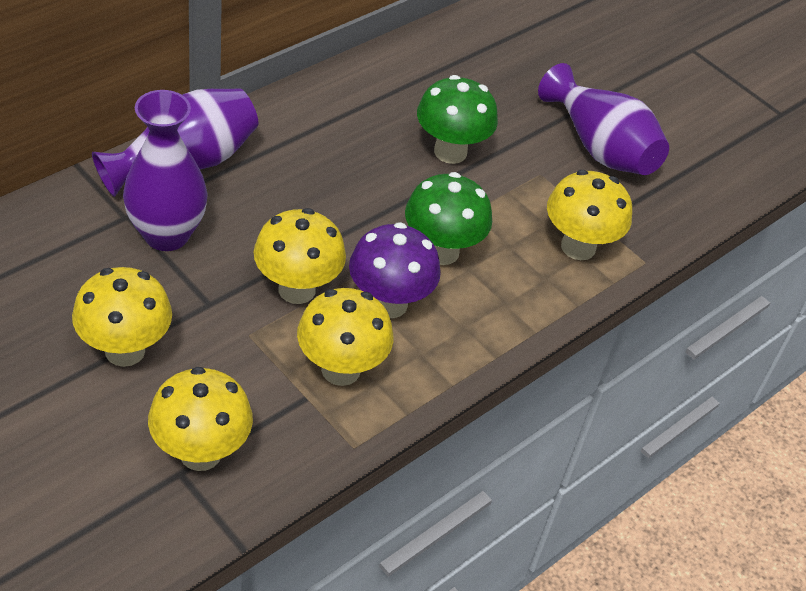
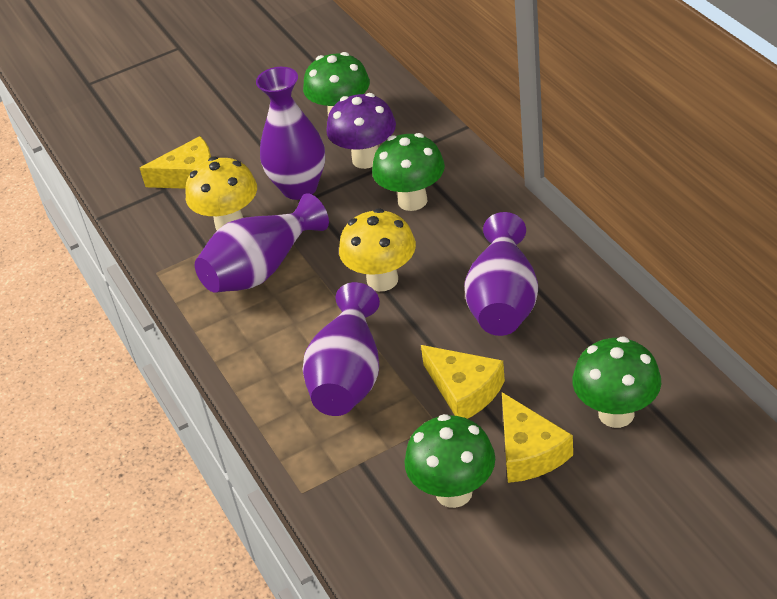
green mushroom: [405,172,492,265] [417,75,498,164] = 2 -> [303,52,370,115] [372,133,445,211] [404,414,495,508] [573,337,661,428] = 4
purple vase: [92,89,258,197] [123,90,208,251] [538,63,669,175] = 3 -> [195,193,329,293] [256,67,325,200] [303,282,380,416] [464,212,538,336] = 4
yellow cheese: none = 0 -> [140,136,211,189] [421,345,505,419] [502,392,573,483] = 3
yellow mushroom: [72,267,172,367] [148,367,253,471] [254,208,346,304] [297,288,394,386] [547,170,632,260] = 5 -> [185,157,257,230] [339,208,416,291] = 2

